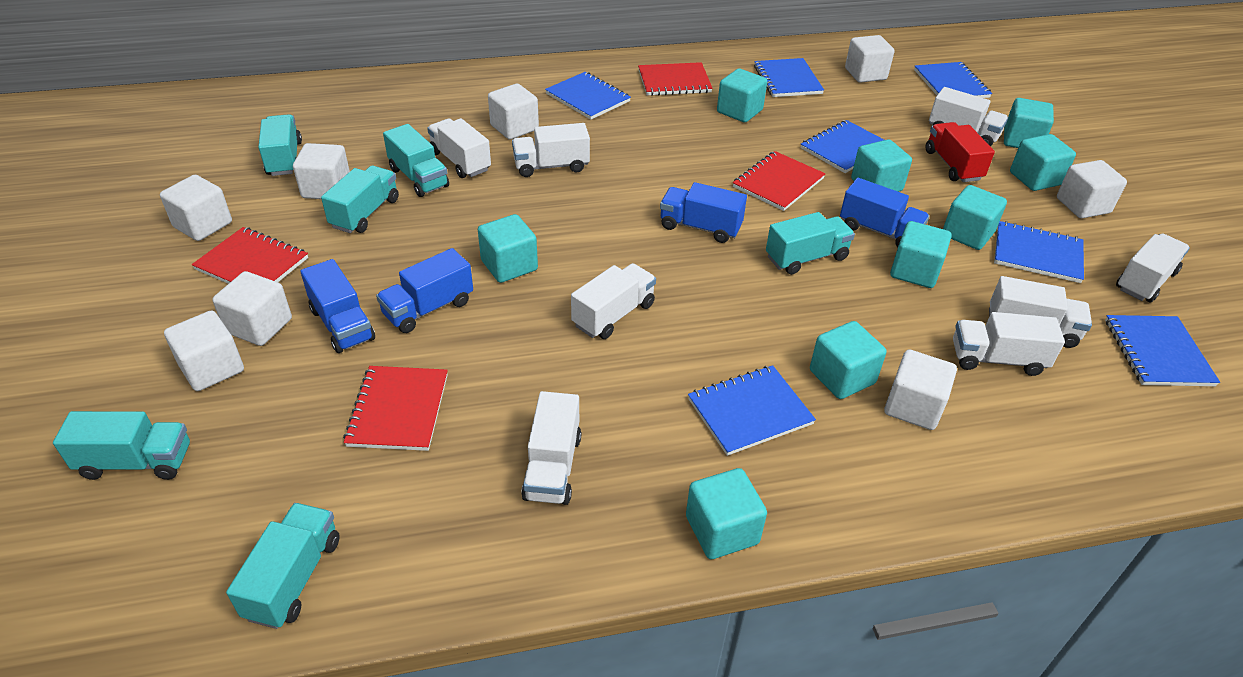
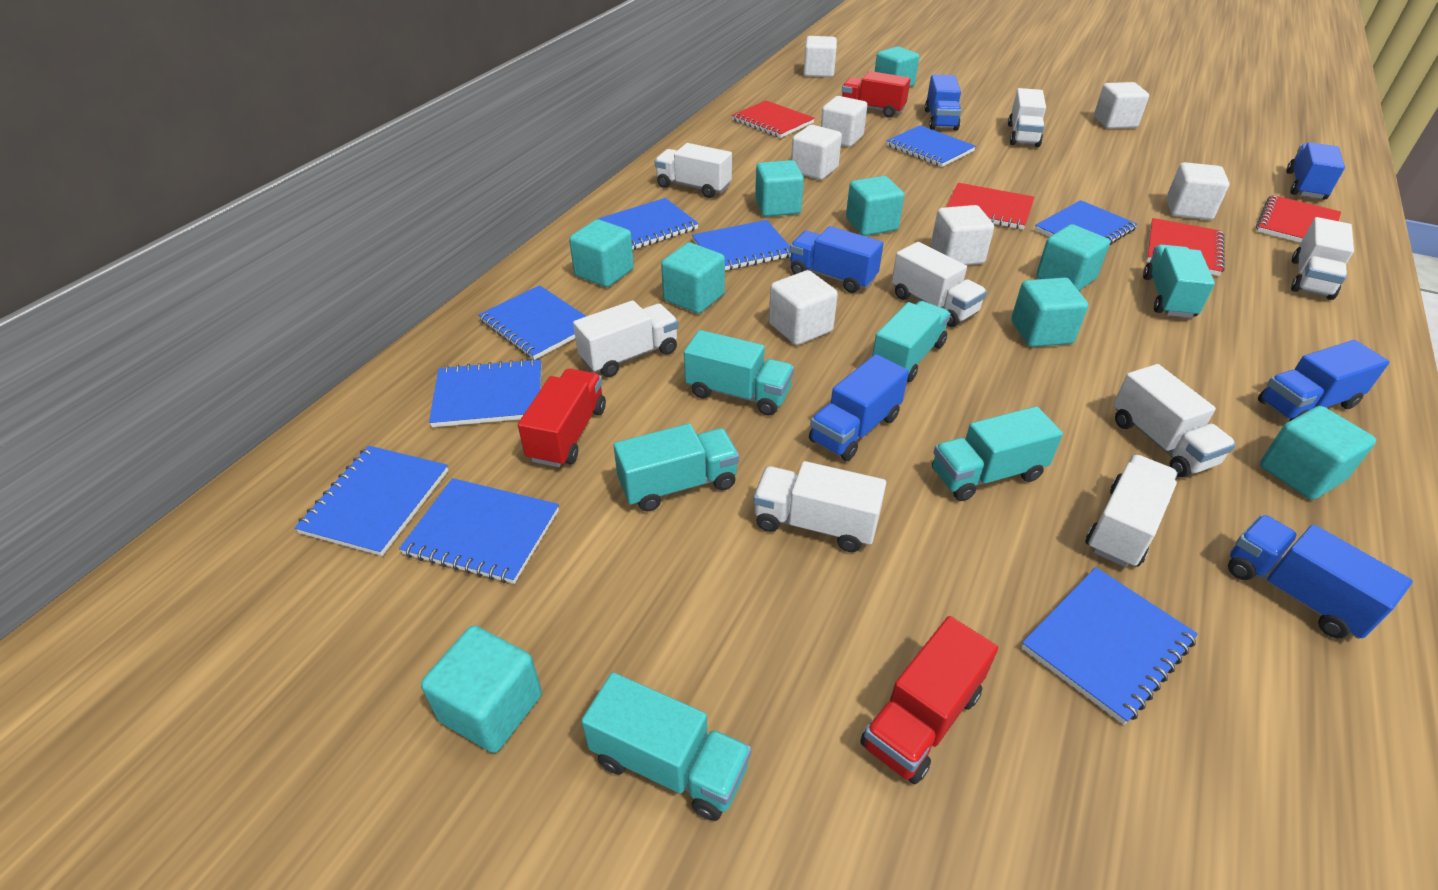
blue notebook: [545,72,631,120] [688,365,816,456] [754,58,824,97] [801,120,884,173] [914,62,992,98] [994,221,1084,283] [1105,315,1220,386] = 7 -> [294,446,448,556] [399,478,559,584] [429,358,541,427] [478,285,586,360] [598,198,699,250] [692,220,791,270] [887,125,976,167] [1021,567,1198,725] [1035,200,1137,245] = 9
blue truck: [300,259,375,353] [376,248,473,333] [660,182,747,243] [840,178,929,247] = 4 -> [790,226,884,293] [809,354,909,461] [925,75,961,131] [1228,515,1413,639] [1258,340,1390,421] [1287,142,1345,200] = 6
red truck: [926,122,995,182] = 1 -> [518,369,606,467] [842,71,910,118] [860,616,998,784] = 3
white cube: [160,175,232,241] [164,311,244,391] [213,271,292,346] [293,143,350,199] [488,84,539,140] [845,35,894,83] [884,350,957,430] [1057,160,1127,218] = 8 -> [769,270,838,345] [791,125,842,180] [804,36,837,77] [821,96,867,147] [931,205,994,265] [1094,82,1149,129] [1166,162,1229,220] = 7

